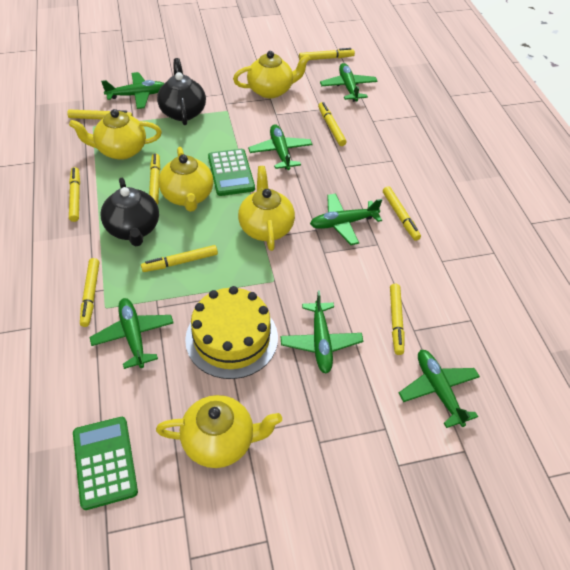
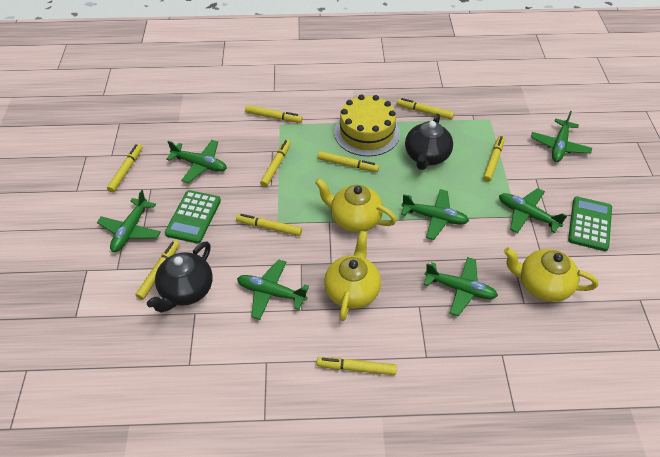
yellow teapot: [69,109,162,160] [156,395,282,468] [158,147,213,212] [233,51,310,99] [238,166,295,251] = 5 -> [315,178,397,233] [324,231,381,321] [504,247,598,302] = 3

